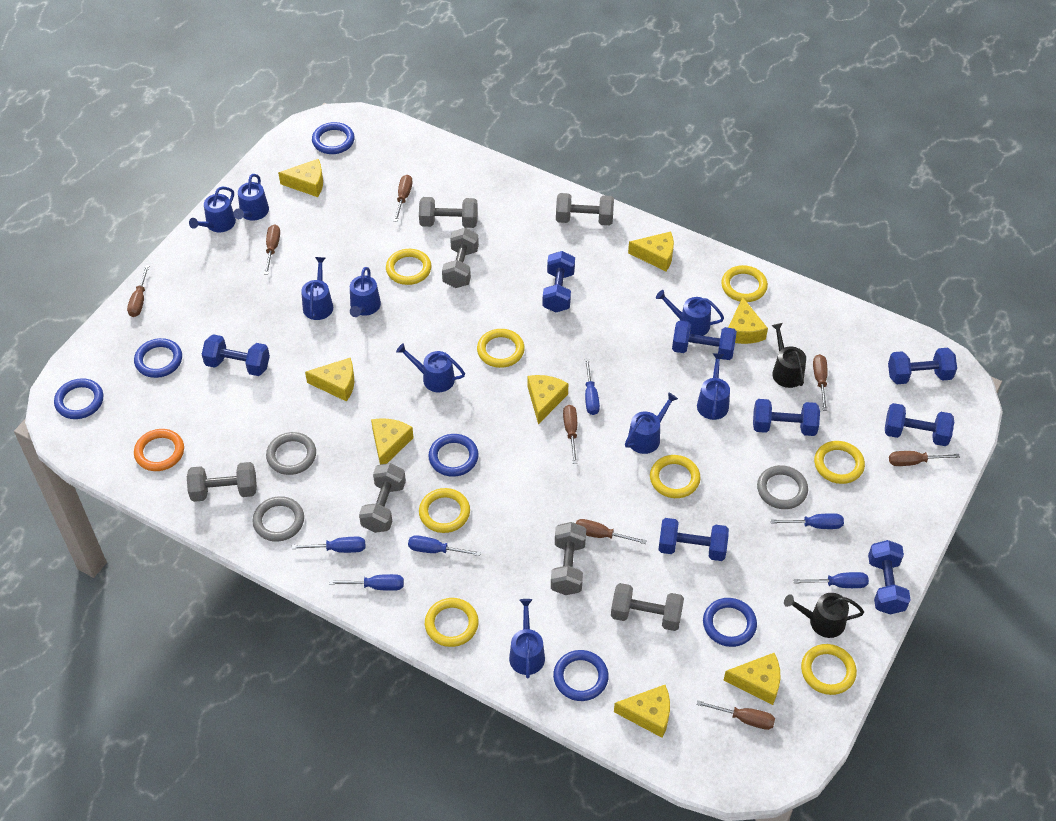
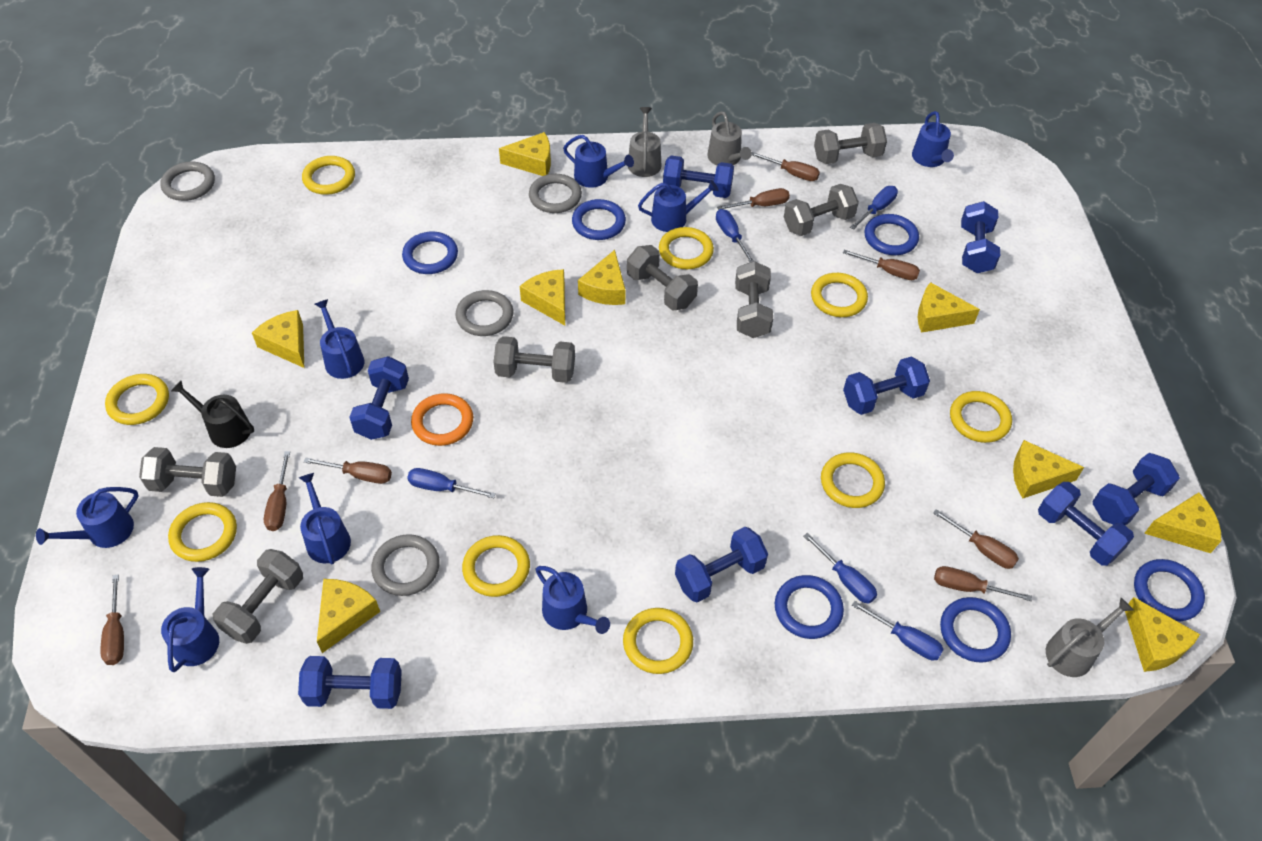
black watering can: [771,323,806,388] [784,593,864,638] = 2 -> [171,381,254,448] = 1
blue screwdriver: [292,537,365,553] [329,574,404,591] [408,535,481,556] [585,358,600,415] [771,513,844,529] [793,572,869,588] = 6 -> [407,468,496,498] [716,209,754,262] [804,533,877,603] [850,186,898,230] [852,601,944,660] = 5
blue watering can: [189,186,236,232] [234,174,269,221] [301,257,333,320] [350,267,381,317] [396,343,465,392] [509,599,545,679] [625,392,678,454] [656,290,724,336] [697,353,730,420] = 9 -> [36,487,139,548] [161,567,219,672] [299,473,351,564] [315,299,364,379] [535,566,610,634] [563,135,634,188] [638,180,718,232] [912,111,954,167] = 8
grey ring: [252,496,304,542] [266,432,316,475] [757,465,808,509] = 3 -> [160,162,215,201] [371,534,440,596] [455,290,513,336] [529,174,582,213] = 4
grey watering can: none = 0 -> [628,107,661,177] [707,111,752,165] [1046,598,1133,677] = 3
yellow cheese: [278,159,323,197] [305,358,354,402] [371,418,414,465] [528,375,568,424] [614,685,670,738] [628,232,674,272] [724,653,781,705] [728,297,768,344] = 8 -> [252,310,304,368] [317,579,380,653] [499,132,551,176] [520,269,565,326] [578,250,625,305] [918,282,980,333] [1013,440,1084,498] [1125,597,1200,672] [1144,492,1221,553] = 9
yellow ring: [386,249,431,285] [419,488,470,533] [425,598,479,647] [477,329,525,368] [650,455,700,498] [721,265,768,302] [801,644,857,695] [814,441,865,484] = 8 -> [105,374,169,425] [168,502,237,562] [302,156,355,195] [462,535,530,597] [623,608,693,674] [659,227,714,269] [811,273,868,317] [821,452,885,508] [950,391,1012,443] = 9

